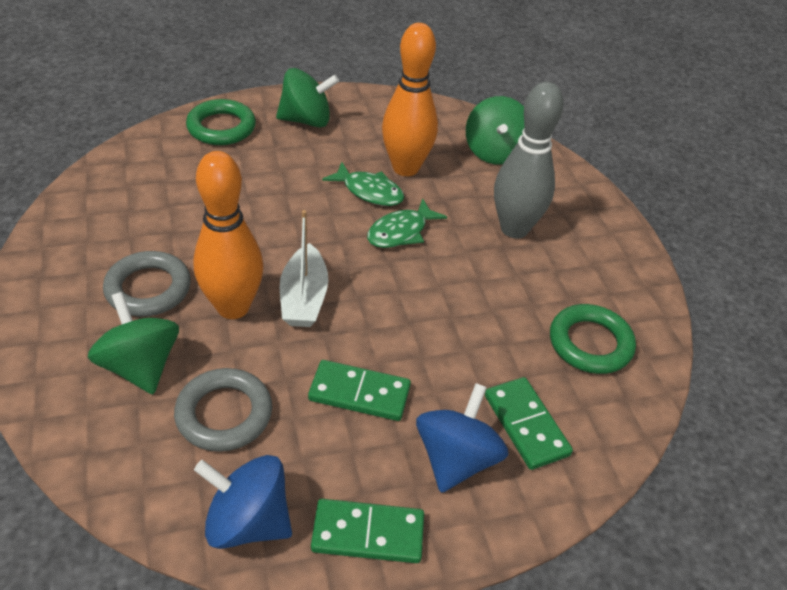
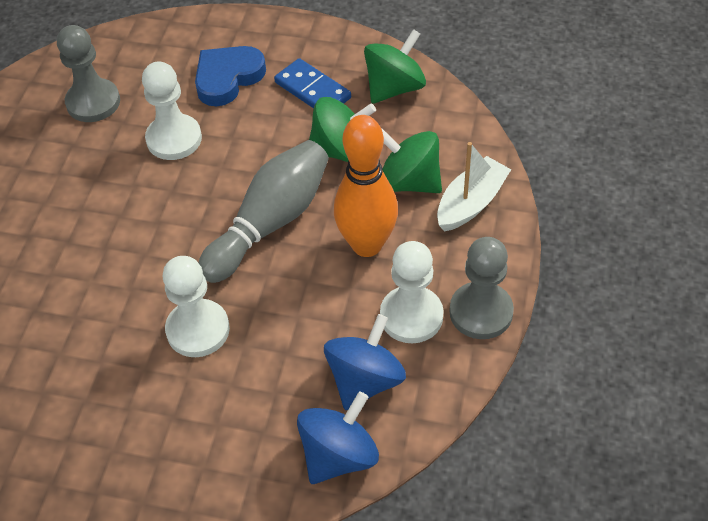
blue domino: none = 0 -> [274,58,351,109] = 1
blue heart: none = 0 -> [195,46,266,106] = 1
green domino: [308,360,411,421] [311,499,424,563] [485,377,573,470] = 3 -> none = 0
green fish: [322,162,404,206] [367,198,447,248] = 2 -> none = 0
green ring: [186,99,256,145] [550,304,636,374] = 2 -> none = 0
grey pawn: none = 0 -> [57,25,120,122] [449,237,514,339] = 2
grey ring: [103,251,191,317] [174,368,272,452] = 2 -> none = 0
orange bowling pin: [193,151,263,319] [382,23,438,176] = 2 -> [334,115,398,257] = 1
white pawn: none = 0 -> [142,62,202,160] [163,256,230,357] [380,241,444,343] = 3

